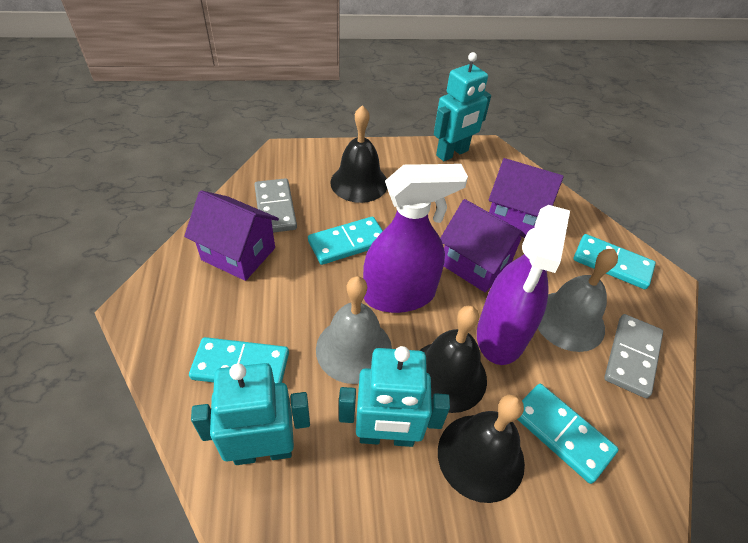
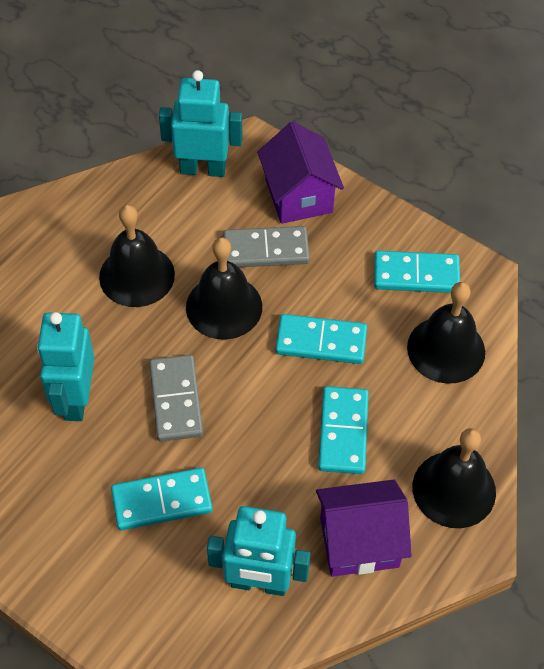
black bell: [330,105,387,203] [419,306,487,413] [438,394,525,503] = 3 -> [99,205,175,307] [186,237,262,340] [407,282,485,384] [412,428,496,528] = 4
grey bell: [316,276,392,384] [537,249,618,352] = 2 -> none = 0
purple house: [184,190,279,281] [440,199,526,292] [488,158,564,234] = 3 -> [257,122,344,224] [316,480,412,577] = 2
purple spray bottle: [363,164,468,313] [477,205,570,365] = 2 -> none = 0

